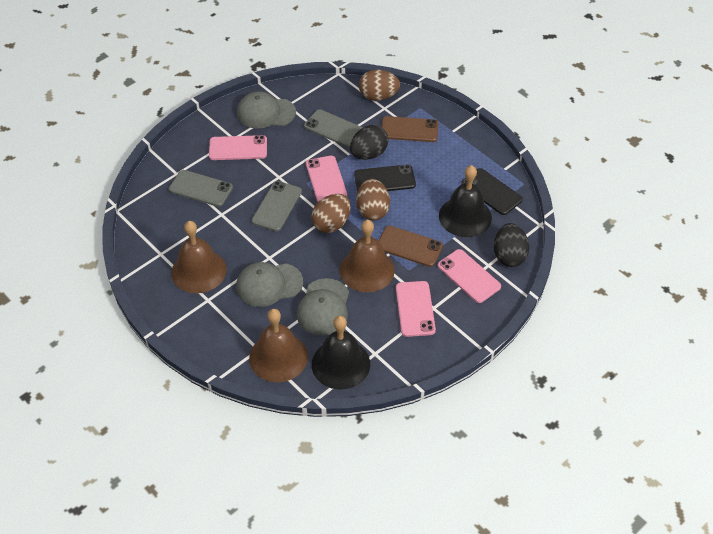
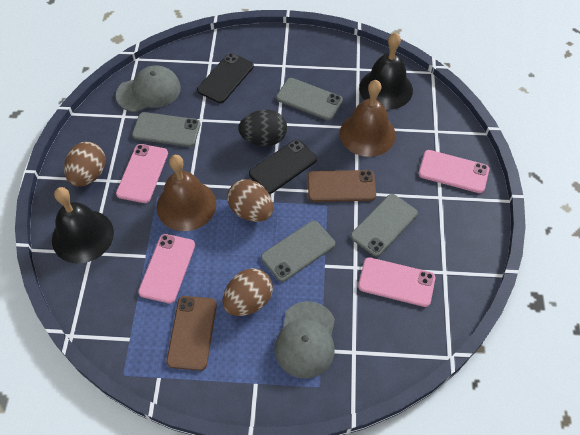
black egg: [350,125,388,160] [494,223,529,267] = 2 -> [238,110,287,146] = 1
brown bell: [171,221,227,293] [249,309,308,382] [340,220,395,292] = 3 -> [157,155,216,231] [340,80,396,157] = 2
grey cap: [236,262,303,307] [237,91,296,129] [297,278,349,335] = 3 -> [116,65,181,112] [274,301,335,379] = 2
grey phone: [169,170,233,207] [252,181,302,231] [304,109,363,147] = 3 -> [132,112,200,147] [261,221,335,282] [276,78,343,120] [351,194,418,257] = 4

